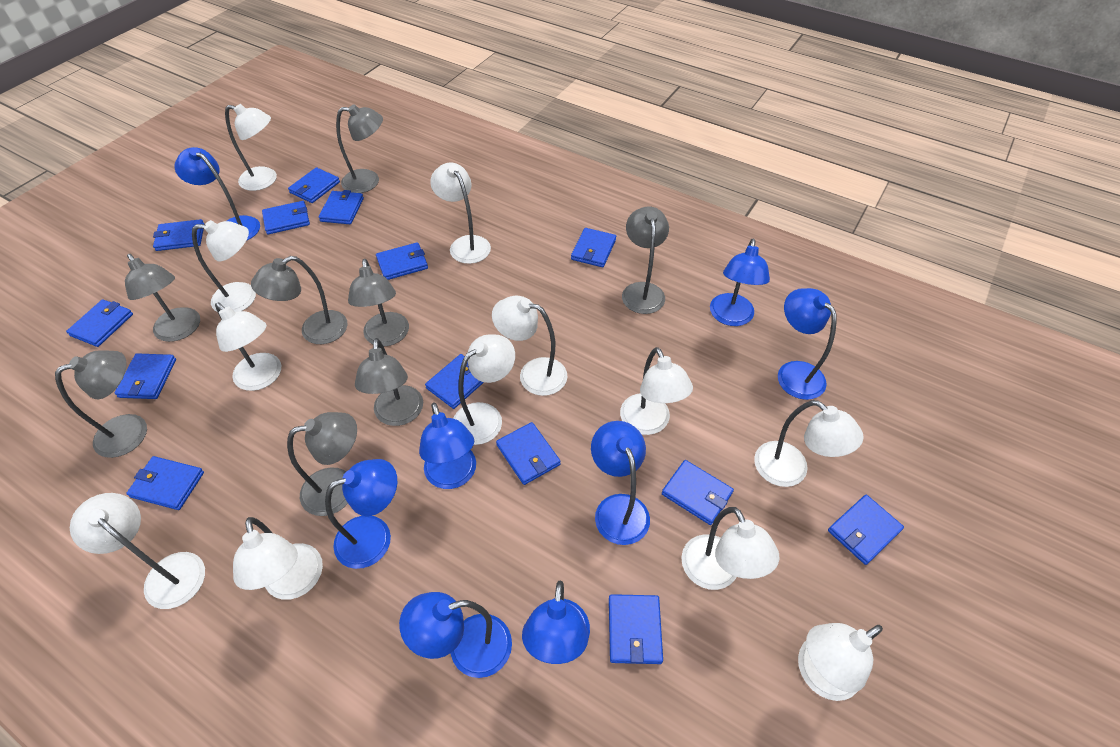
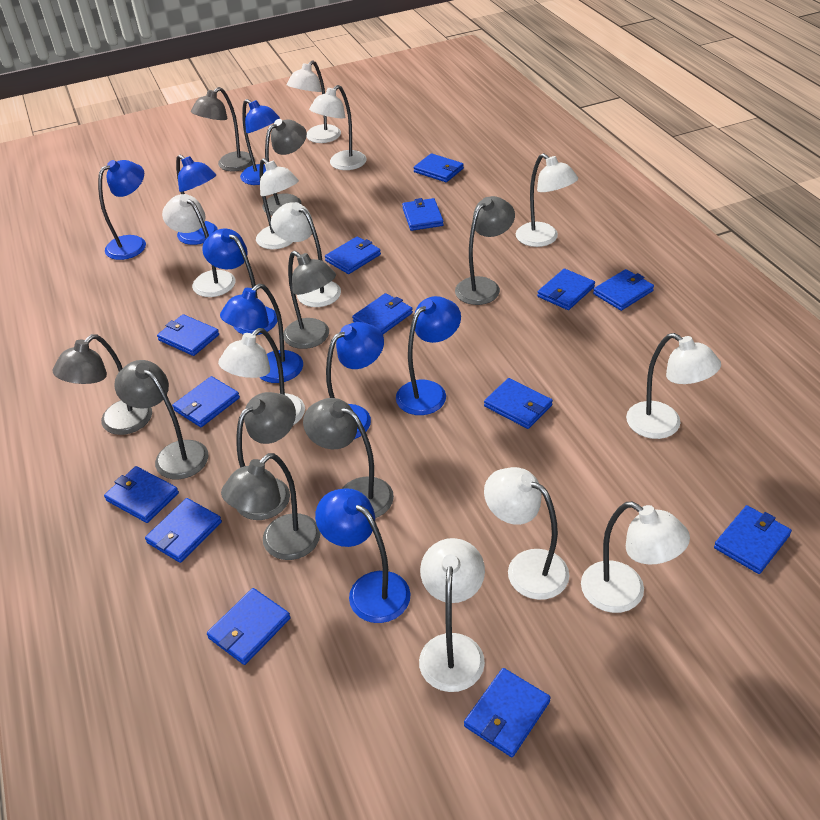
grey lamp: [55,350,147,458] [125,254,200,342] [251,256,347,344] [287,412,357,516] [336,104,383,193] [348,259,409,346] [355,338,423,426] [622,206,669,314] = 8 -> [53,334,152,435] [114,360,208,479] [191,87,255,171] [221,453,320,560] [236,392,296,520] [263,119,307,216] [283,251,336,349] [303,398,394,518] [455,196,515,305] = 9
white lamp: [70,493,205,609] [192,220,256,312] [215,303,281,391] [225,104,277,191] [233,517,323,600] [430,162,491,264] [453,334,515,445] [492,296,567,396] [620,347,693,435] [681,507,780,590] [754,400,864,487] [798,623,883,701] = 12 -> [162,194,236,297] [218,328,305,425] [256,158,299,249] [271,202,341,307] [287,60,341,143] [309,85,367,170] [419,538,485,692] [484,467,570,600] [516,153,578,247] [581,502,690,613] [626,333,721,439] = 11

